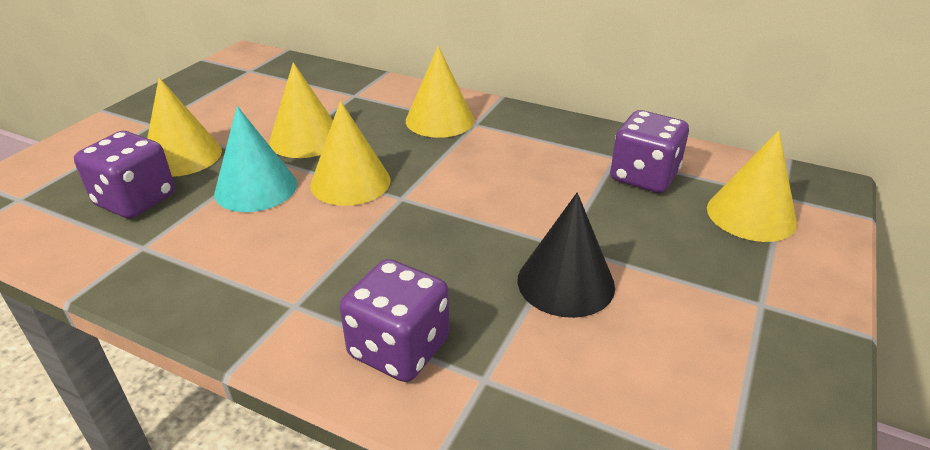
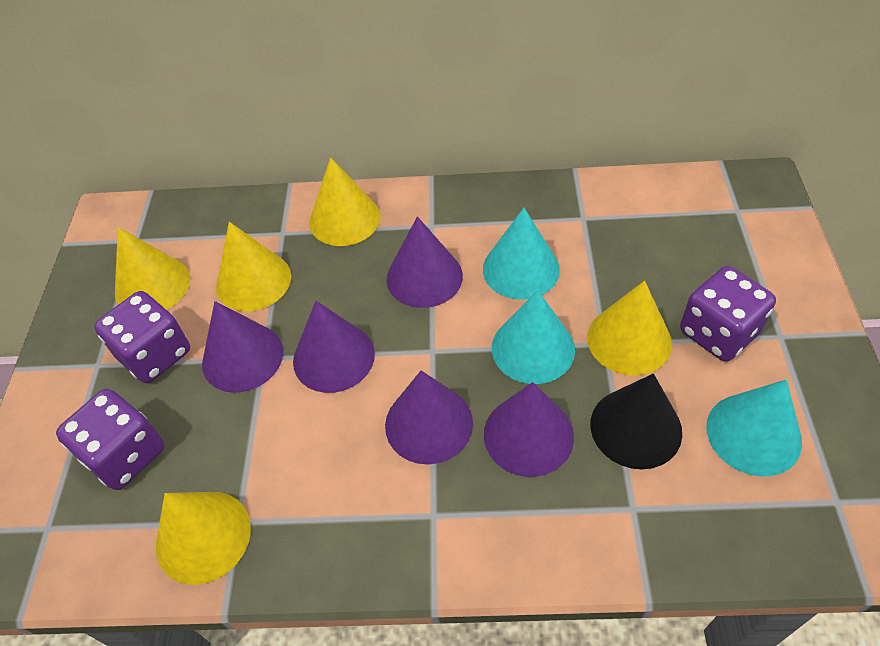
purple cone: none = 0 -> [202,301,283,393] [293,301,375,393] [385,371,473,464] [386,216,463,308] [484,382,574,477] = 5
turquoise cone: [214,106,297,212] = 1 -> [483,208,560,299] [492,290,575,384] [706,380,802,476] = 3

